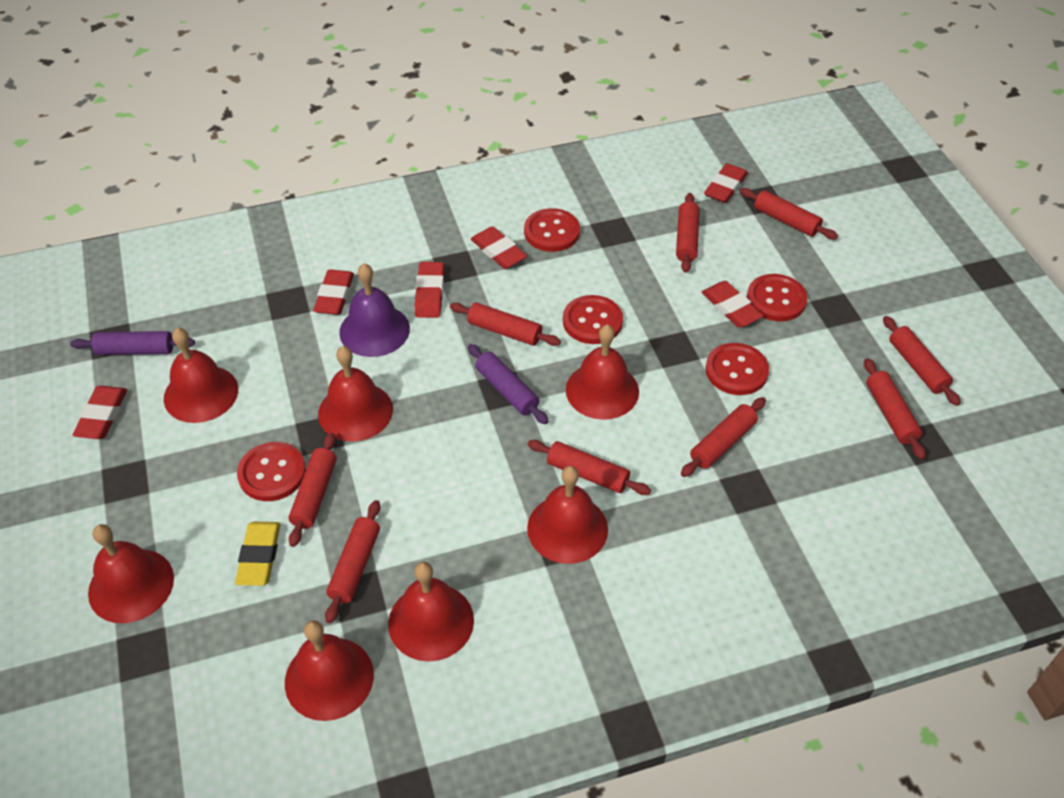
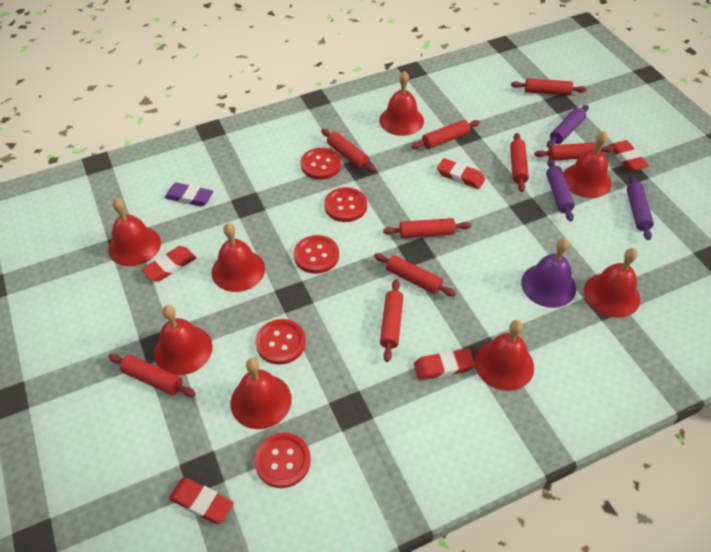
purple eraser: none = 0 -> [165,183,213,207] = 1
purple rolling pin: [70,331,195,355] [468,344,548,424] = 2 -> [546,159,575,222] [547,105,589,148] [627,175,654,240] = 3
red bell: [88,524,174,623] [164,328,238,423] [285,620,374,721] [318,346,393,442] [388,562,474,661] [527,466,608,564] [566,324,639,420] = 7 -> [108,198,161,266] [154,305,212,375] [212,223,265,292] [231,358,292,429] [379,71,424,136] [475,320,534,391] [563,131,612,198] [584,248,640,318] = 8
red eraser: [73,386,127,439] [313,269,354,315] [415,262,444,318] [471,226,527,269] [701,281,763,328] [704,163,748,203] = 6 -> [141,246,196,282] [169,478,234,524] [414,348,475,381] [437,158,485,189] [608,140,649,171] = 5
yellow eraser: [235,522,280,586] = 1 -> none = 0

